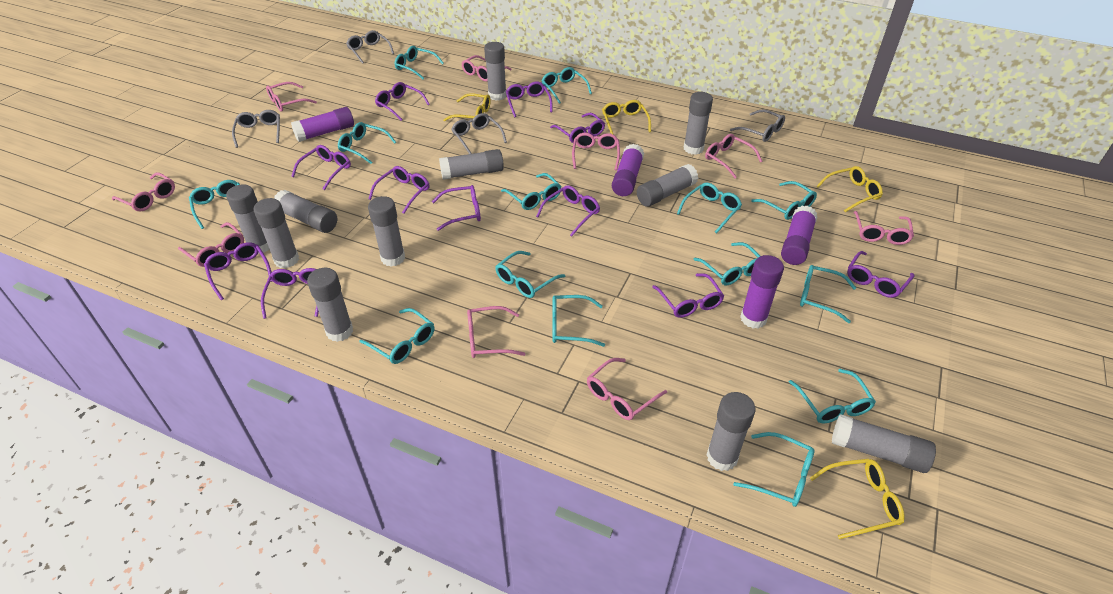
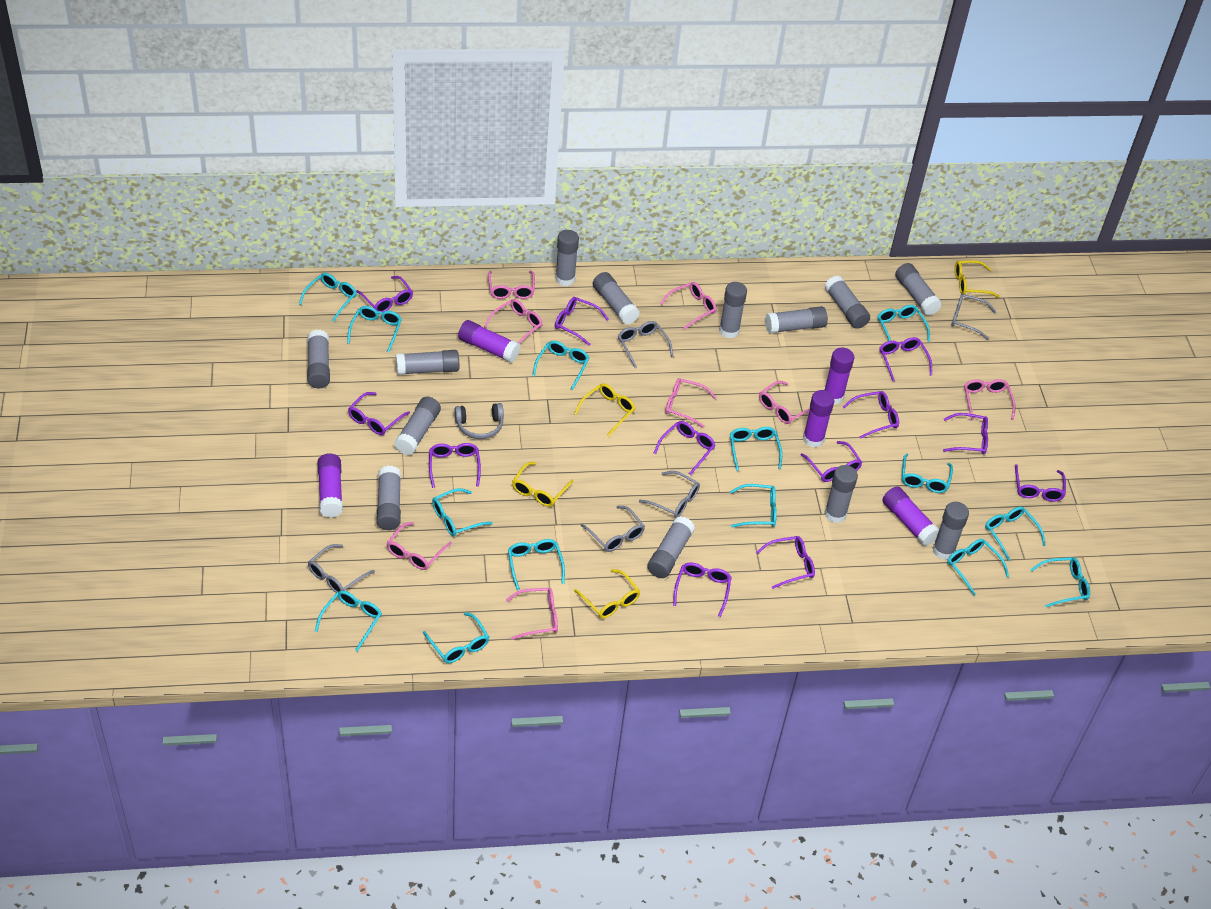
grey glasses: [232,110,280,148] [346,30,394,64] [452,113,507,154] [730,110,785,142] = 4 -> [308,544,375,593] [581,505,645,552] [618,321,673,368] [639,471,700,518] [951,294,997,340] = 5
grey glue stick: [226,184,269,254] [254,198,299,268] [274,190,337,233] [307,268,353,342] [368,196,405,267] [439,149,504,180] [484,42,506,101] [637,164,698,207] [684,92,713,155] [707,392,756,471] [832,414,936,473] = 11 -> [307,330,330,388] [377,466,401,530] [394,397,441,455] [396,350,459,375] [555,230,579,286] [593,272,640,324] [647,516,695,578] [719,282,747,338] [765,306,828,334] [824,276,870,329] [824,465,858,523] [895,263,942,315] [933,502,969,560] = 13
grey headphones: none = 0 -> [455,403,504,439] = 1
pink glasses: [112,172,175,211] [178,222,244,267] [266,82,317,112] [461,55,512,81] [467,306,525,358] [572,133,620,171] [587,358,667,420] [705,134,762,179] [853,211,914,245] = 9 -> [387,522,452,570] [484,299,543,343] [488,271,535,299] [506,588,558,640] [660,282,716,330] [665,378,716,428] [759,381,810,424] [964,379,1015,421] = 8
purple glasses: [204,242,272,300] [261,268,319,319] [291,145,351,190] [369,166,429,214] [375,82,430,121] [432,185,481,231] [506,82,553,117] [536,185,600,237] [550,113,605,143] [652,273,724,318] [847,251,915,298] = 11 -> [348,392,410,435] [356,276,413,312] [429,443,481,488] [555,297,609,345] [654,421,716,475] [673,562,731,617] [756,536,815,589] [801,441,862,482] [843,391,899,439] [880,337,932,382] [943,413,988,455] [1015,464,1066,502] = 12
purple glue stick: [291,107,354,142] [612,144,644,196] [740,255,784,329] [781,206,818,265] = 4 -> [317,453,343,518] [458,320,520,363] [803,390,834,448] [824,347,854,405] [882,486,939,546] = 5

